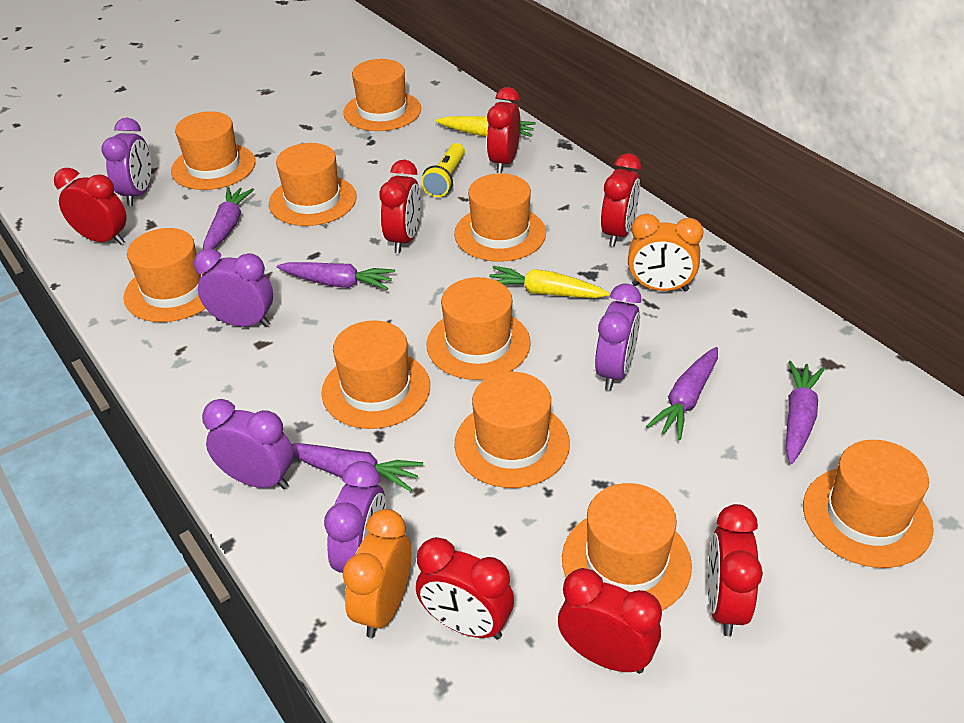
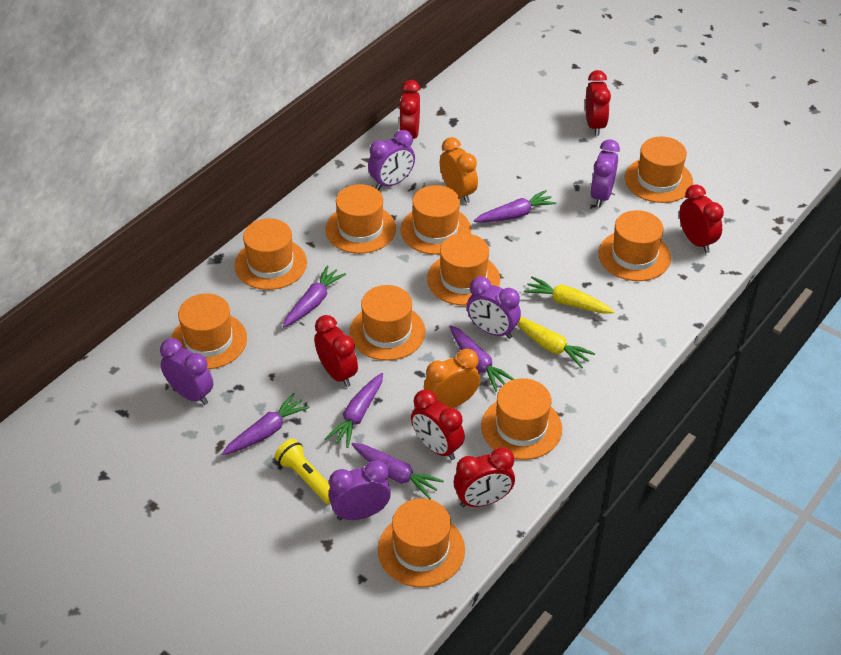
purple carrot: [203,187,254,250] [277,262,395,290] [291,443,423,492] [646,347,718,440] [785,361,825,464] = 5 -> [222,393,310,455] [283,265,346,327] [325,373,383,448] [351,443,444,499] [449,325,514,392] [474,190,557,223] = 6
red clock: [54,168,127,245] [379,160,421,253] [416,537,514,639] [487,87,520,173] [558,568,662,674] [601,153,641,247] [708,504,763,636] = 7 -> [314,315,358,387] [399,80,420,146] [411,390,465,460] [454,447,515,507] [585,70,611,136] [679,184,724,253] = 6

